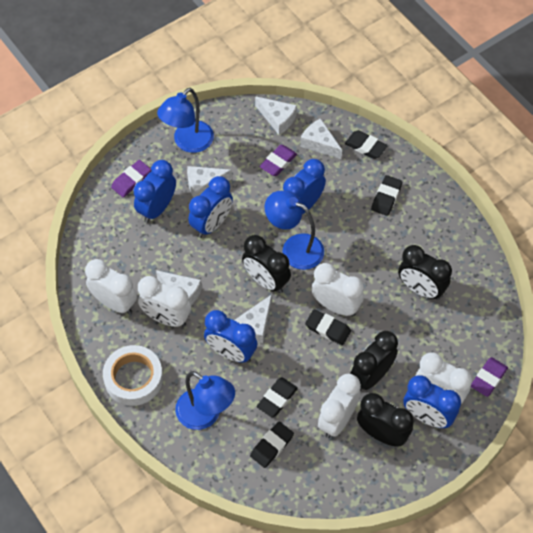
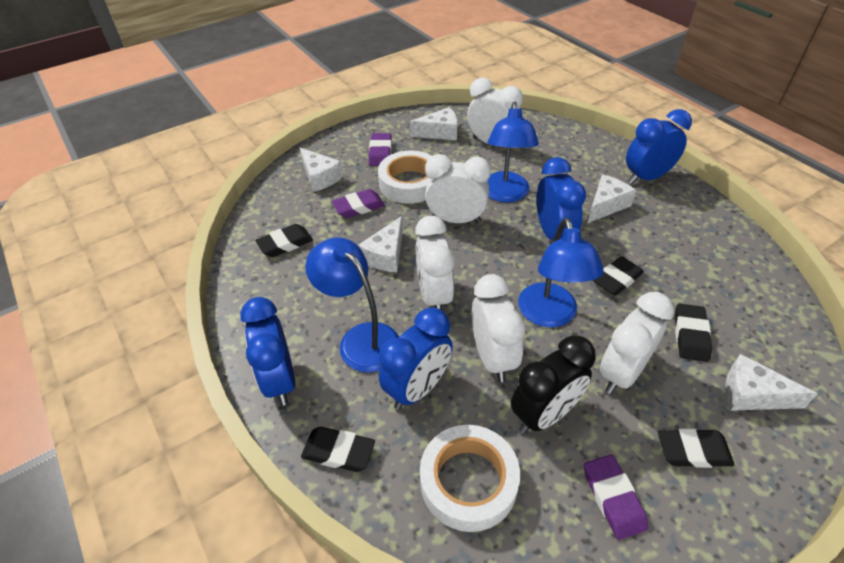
black clock: [242,235,291,293] [350,331,398,391] [357,393,414,447] [398,245,452,300] = 4 -> [511,335,596,433] = 1
blue clock: [134,160,176,223] [188,176,233,238] [204,310,257,363] [283,159,326,214] [403,375,461,428] = 5 -> [240,297,295,406] [379,308,453,410] [537,157,586,240] [626,109,692,184] = 4
white tape: [103,345,163,406] = 1 -> [378,150,432,204] [420,425,520,532] = 2

